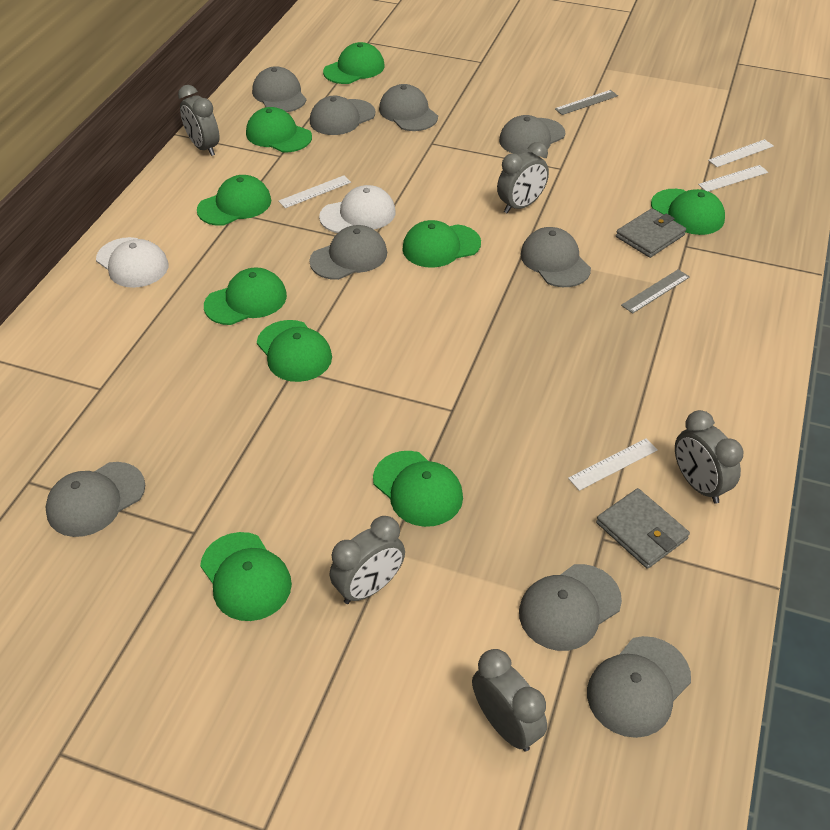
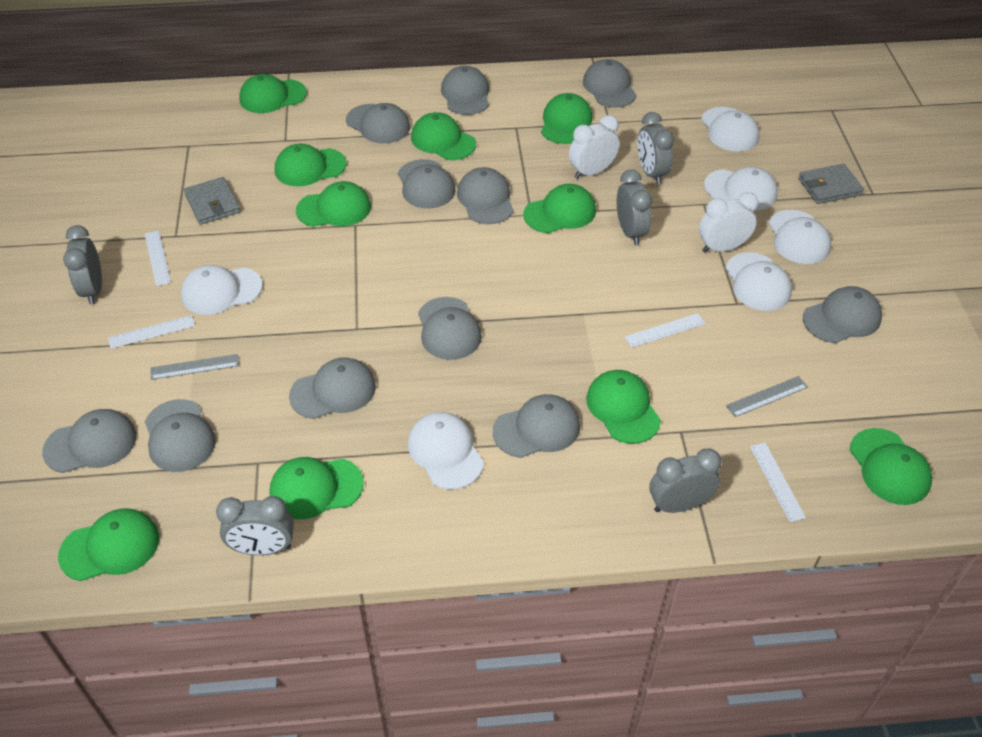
green cap: [197,175,271,226] [200,532,292,621] [204,267,287,325] [246,107,312,152] [257,320,332,382] [323,42,385,84] [373,451,463,527] [402,220,481,268] [651,189,725,235] = 9 -> [58,508,159,581] [239,74,307,113] [270,457,364,519] [275,144,347,187] [296,181,371,227] [411,112,476,160] [523,184,596,233] [541,93,592,144] [586,370,661,444] [850,428,932,505] = 10
grey cap: [45,462,145,537] [252,66,307,112] [309,225,387,280] [310,96,375,135] [379,84,438,131] [499,115,565,154] [519,564,622,651] [520,227,591,287] [587,636,691,738] = 9 -> [42,409,136,473] [145,399,216,472] [289,358,376,419] [346,103,410,143] [398,159,456,208] [418,297,482,360] [441,66,489,115] [457,167,514,224] [493,394,580,458] [583,59,637,108] [803,286,882,343] = 11
white cap: [96,237,169,288] [319,185,396,233] = 2 -> [181,265,262,315] [408,412,484,489] [701,107,760,151] [704,167,778,211] [725,252,792,311] [768,210,831,264] = 6
white clock: none = 0 -> [569,115,619,179] [699,192,758,253] = 2

